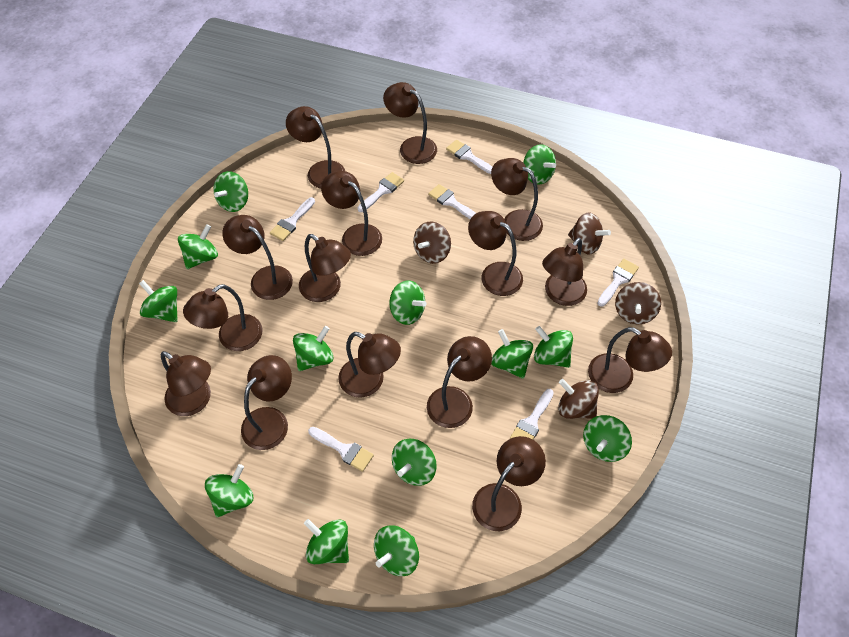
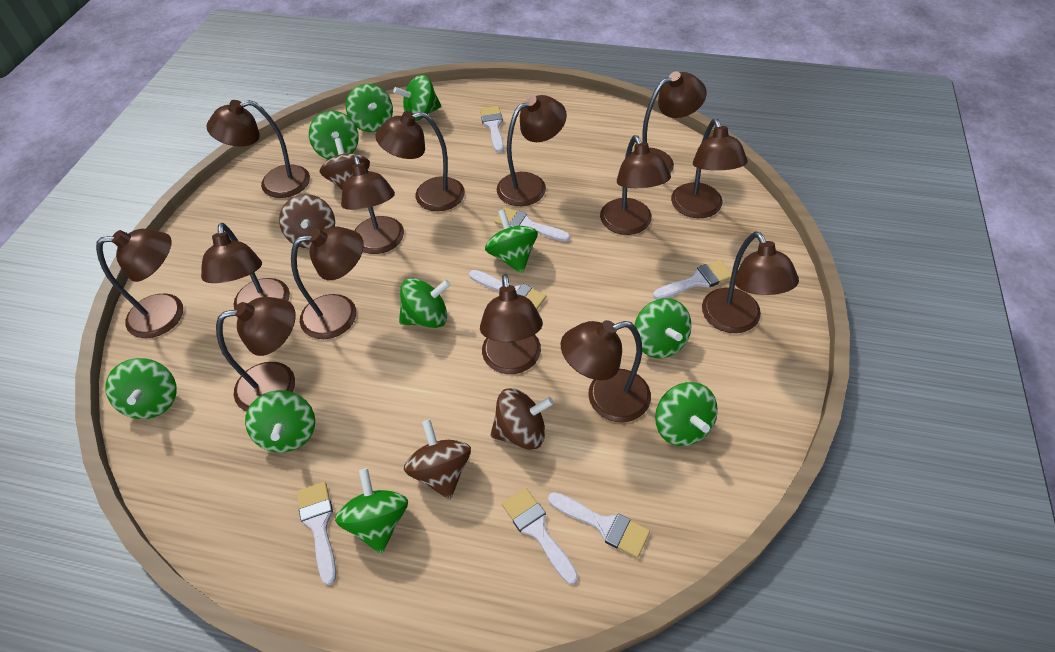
brown lamp: [161,351,211,416] [183,284,262,351] [222,215,293,300] [241,355,292,450] [286,106,345,189] [299,234,351,302] [321,171,382,256] [338,332,401,398] [383,82,437,164] [427,336,492,428] [468,211,523,296] [472,436,546,531] [491,158,543,241] [542,238,587,306] [588,327,672,393] = 15 -> [96,229,183,338] [201,223,290,309] [206,100,310,198] [216,297,296,412] [291,226,364,339] [341,156,404,254] [376,111,465,211] [480,274,543,374] [497,95,567,206] [561,320,651,422] [600,135,671,235] [631,71,707,173] [671,119,748,218] [702,231,799,333] = 14
green spinning top: [139,280,178,322] [178,224,218,269] [205,464,253,517] [213,171,248,212] [293,326,333,371] [304,519,349,564] [374,525,419,576] [389,280,427,325] [392,439,437,486] [491,329,533,379] [523,144,556,185] [534,326,573,368] [583,415,632,462] = 13 -> [105,358,177,419] [245,390,315,453] [309,111,359,160] [335,468,408,554] [346,84,393,132] [393,75,441,121] [399,278,451,328] [485,209,538,273] [634,298,691,358] [655,382,718,446] = 10

